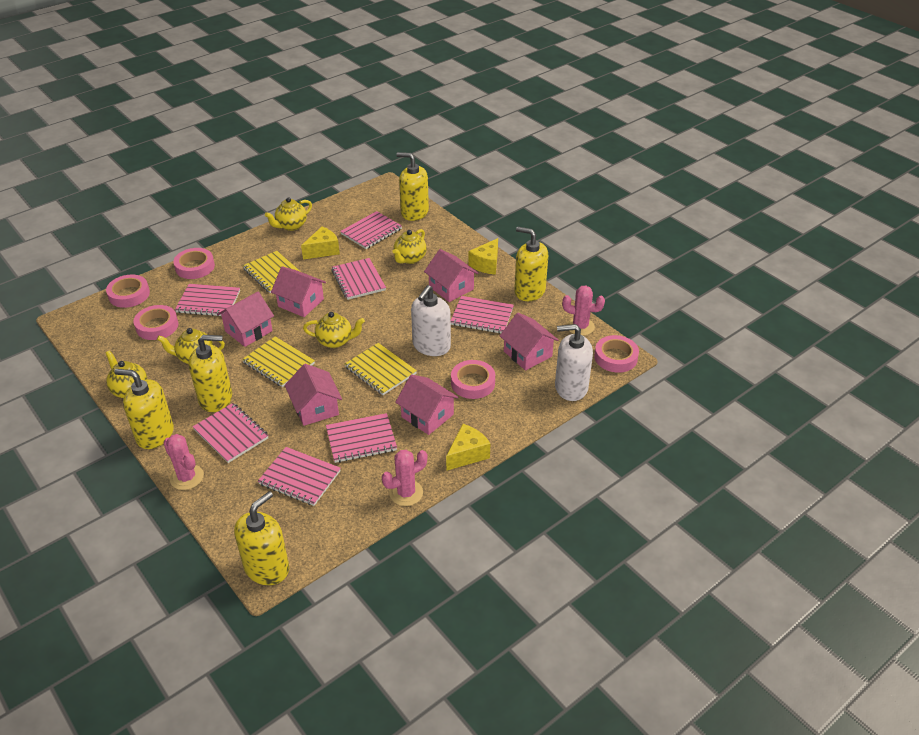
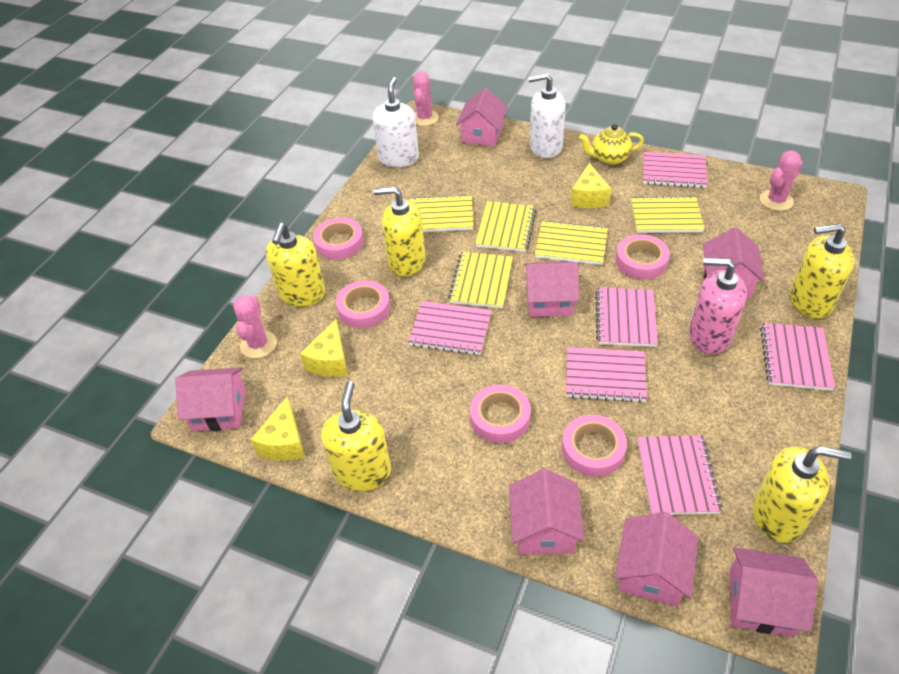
pink house: [217,291,274,347] [271,266,326,317] [285,364,342,426] [395,375,459,435] [424,249,478,302] [500,313,559,370] = 6 -> [175,367,246,431] [456,88,508,146] [509,468,585,555] [524,261,579,317] [615,512,698,607] [703,227,765,298] [729,547,818,637] = 7
pink notebook: [175,284,240,316] [192,403,269,463] [258,447,341,506] [326,413,397,463] [331,258,386,300] [340,211,402,249] [451,296,514,334] = 7 -> [408,301,491,355] [566,347,647,403] [595,287,658,347] [638,435,722,515] [643,152,707,188] [760,323,835,391] = 6
pink soap dispenser: none = 0 -> [689,258,747,354] = 1
yellow notebook: [242,336,315,387] [243,251,301,293] [345,343,417,395] = 3 -> [409,194,473,232] [448,252,513,308] [475,201,536,252] [535,220,608,265] [631,195,704,233] = 5
yellow teapot: [105,350,147,398] [157,328,225,364] [265,197,312,231] [303,312,365,348] [393,229,427,264] = 5 -> [579,124,644,165] = 1

